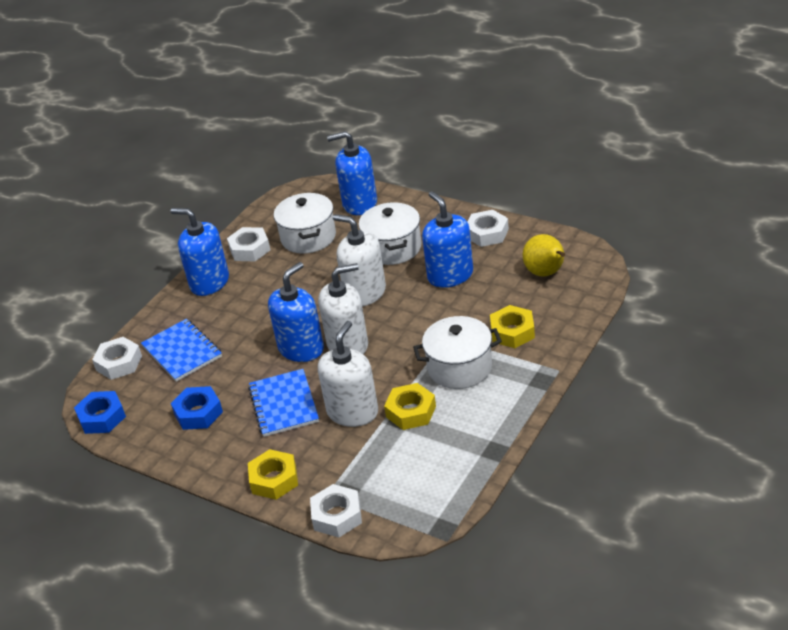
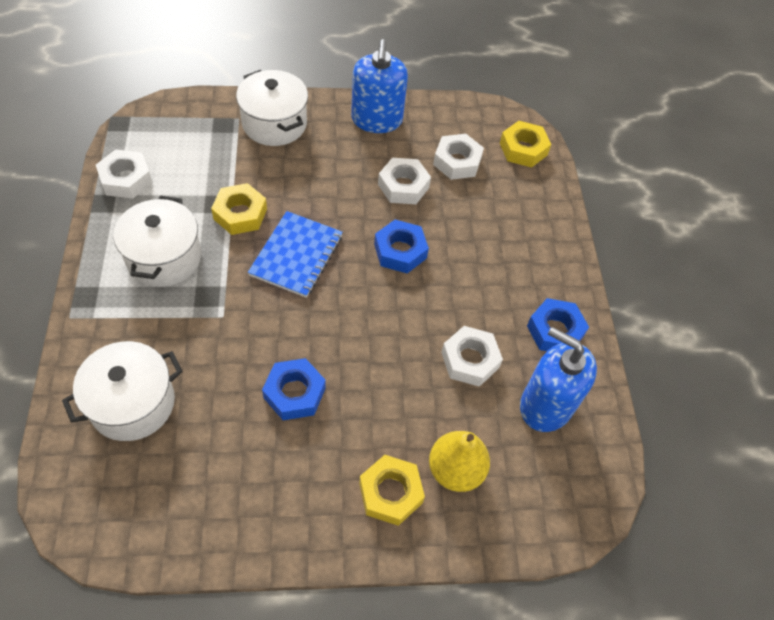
blue notebook: [141,319,222,382] [248,369,319,437] = 2 -> [248,211,343,298] = 1
blue nut: [74,391,126,434] [171,386,223,430] = 2 -> [262,358,326,420] [374,219,429,273] [527,298,589,351] = 3
blue soap dispenser: [171,208,229,296] [268,262,324,362] [327,131,377,215] [422,191,473,288] = 4 -> [351,39,408,133] [520,327,597,432] = 2
white soap dispenser: [318,263,368,354] [318,321,378,427] [333,214,386,306] = 3 -> none = 0

